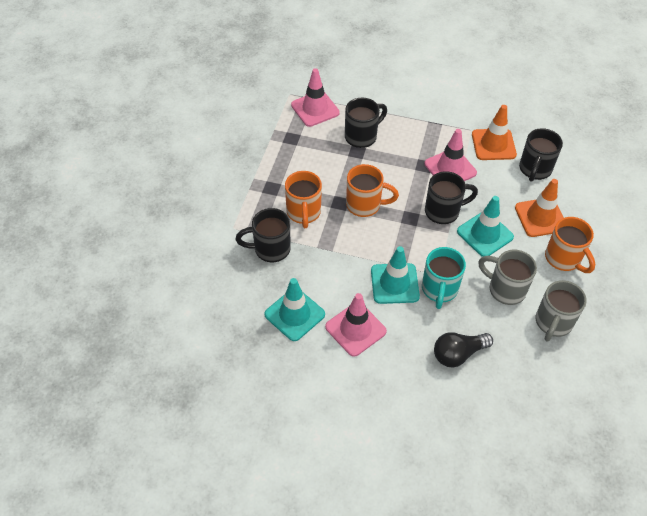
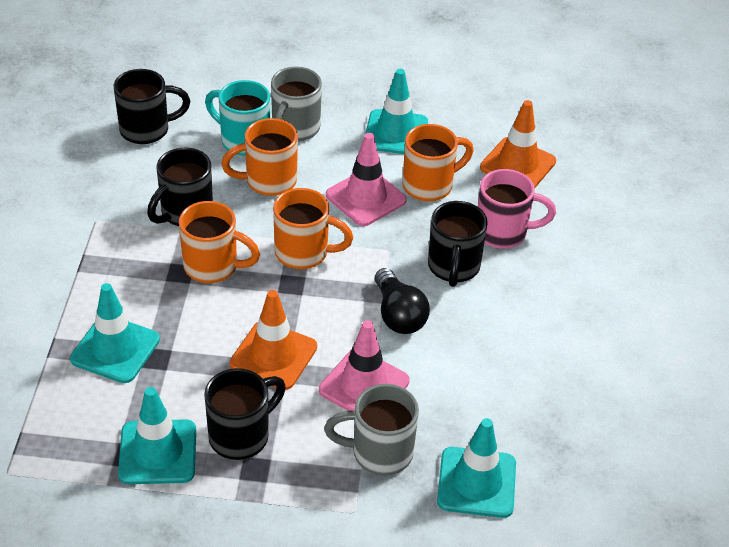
orange mug: [285,171,322,228] [346,164,399,217] [545,217,595,273] = 3 -> [179,201,260,283] [221,118,298,196] [273,188,353,269] [402,124,474,201] = 4
pink mug: none = 0 -> [478,169,556,248] = 1
pink traffic cone: [291,68,340,127] [325,293,387,357] [424,129,477,181] = 3 -> [319,320,410,411] [326,133,407,226] = 2
turquoise traffic cone: [264,278,325,341] [371,246,420,304] [457,196,514,257] = 3 -> [70,283,160,383] [118,387,196,484] [365,69,428,154] [437,418,516,518] = 4

